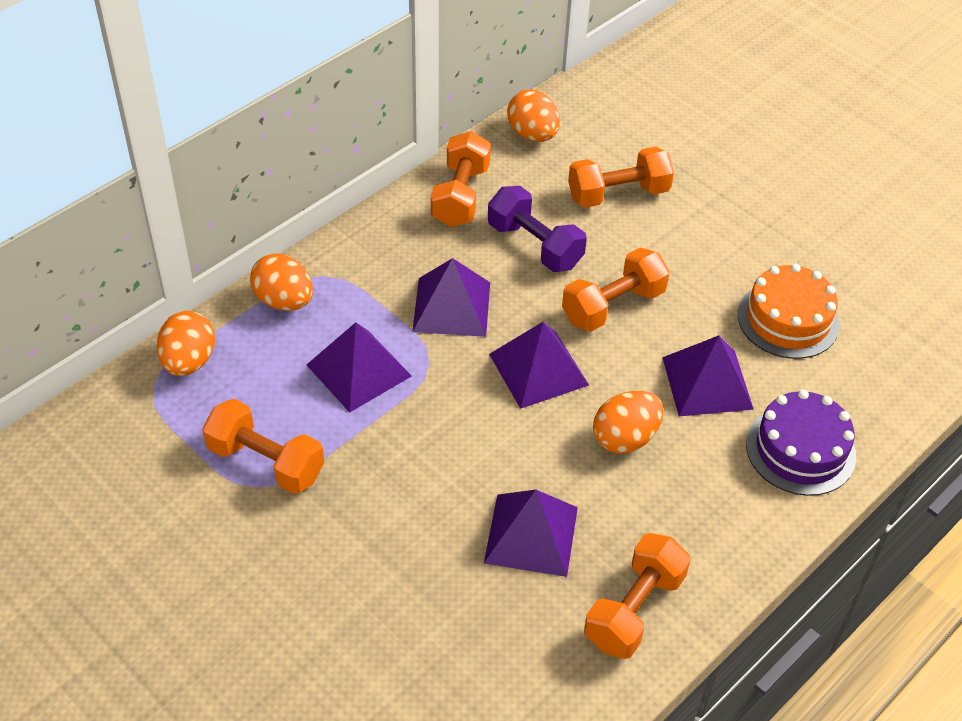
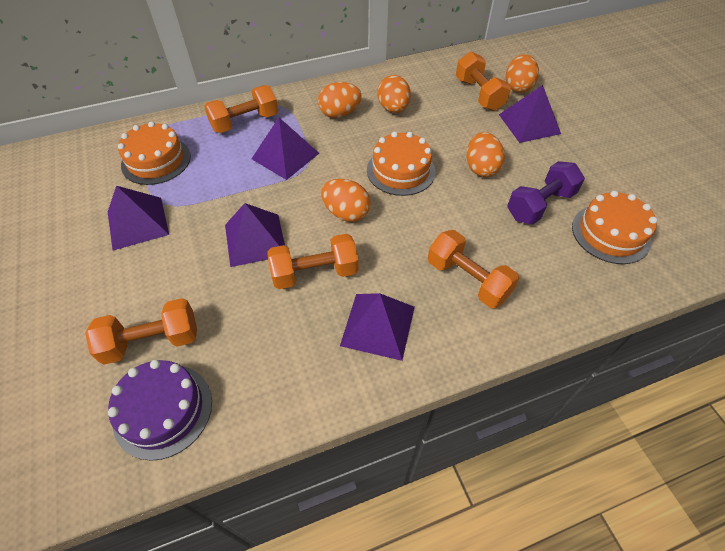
orange cake: [738,263,839,359] = 1 -> [118,121,191,185] [367,132,436,196] [572,191,657,264] = 3
orange egg: [157,311,215,376] [250,253,313,311] [507,89,560,142] [593,391,664,454] = 4 -> [318,82,362,118] [321,179,371,222] [377,75,411,113] [467,132,505,177] [506,54,539,93] = 5

